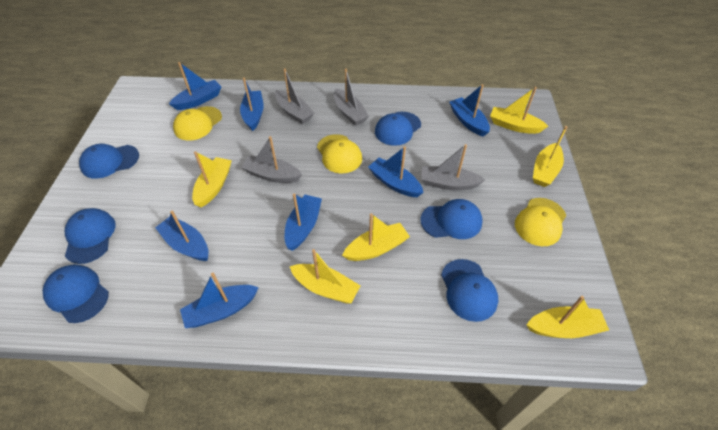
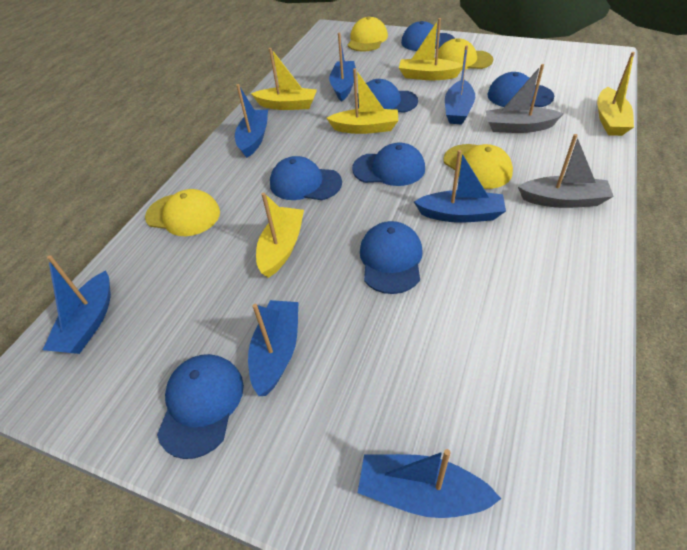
blue cap: [42,265,109,323] [65,208,116,264] [79,144,139,179] [375,112,421,146] [421,199,483,239] [441,259,498,322] = 6 -> [157,354,244,459] [270,156,342,200] [352,142,425,186] [357,79,418,113] [360,221,423,294] [401,21,455,51] [487,72,554,107] = 7
grey boat: [241,136,302,183] [275,68,314,124] [334,69,369,126] [421,144,485,191] = 4 -> [486,64,564,133] [518,134,614,208] = 2
yellow boat: [192,151,232,207] [289,249,360,304] [342,213,410,261] [490,87,548,134] [526,296,609,338] [533,126,567,187] = 6 -> [251,48,317,110] [256,193,304,278] [326,68,398,134] [399,18,463,80] [597,52,635,136] = 5
yellow cap: [173,106,222,141] [317,134,362,173] [515,198,566,246] = 3 -> [145,189,220,236] [348,17,388,51] [438,38,493,70] [443,144,513,189] = 4

